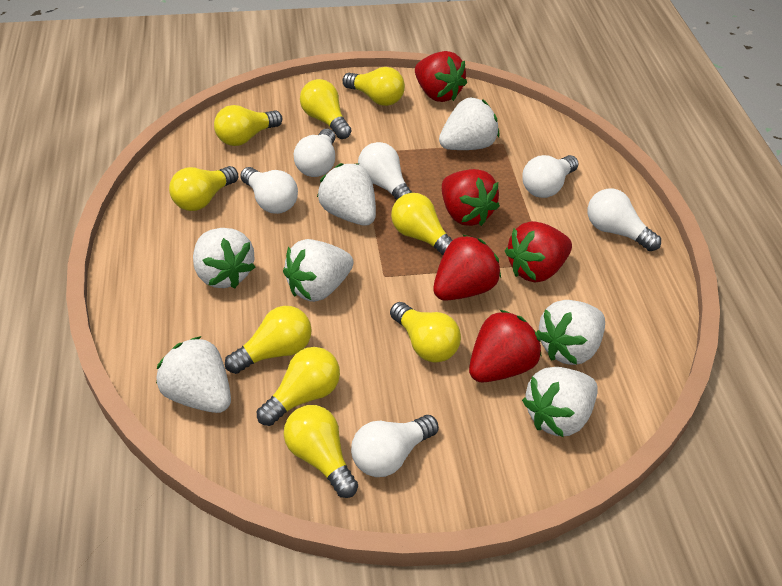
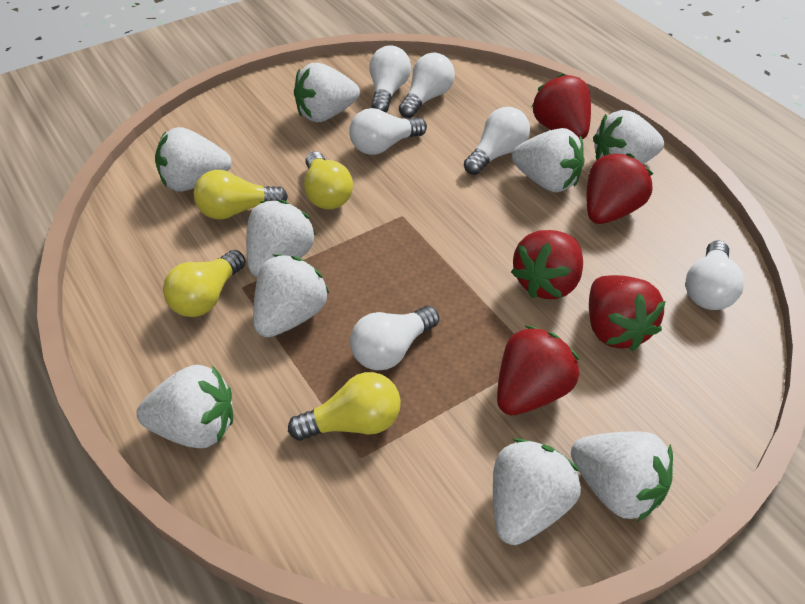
white strawberry: [156,336,231,413] [193,228,255,288] [283,239,354,302] [317,163,376,226] [439,98,499,150] [522,367,598,437] [536,300,605,365] = 7 -> [136,365,233,448] [155,127,232,192] [246,200,316,277] [253,254,329,337] [294,63,360,122] [493,438,581,545] [512,128,585,193] [571,431,673,522] [593,110,664,164] = 9
yellow light bulb: [169,166,238,211] [214,105,282,146] [225,306,312,374] [257,347,340,426] [284,405,358,498] [300,79,352,139] [343,67,405,106] [390,302,461,363] [391,193,453,255] = 9 -> [163,250,246,317] [194,170,288,220] [288,372,401,441] [304,152,353,210] = 4

